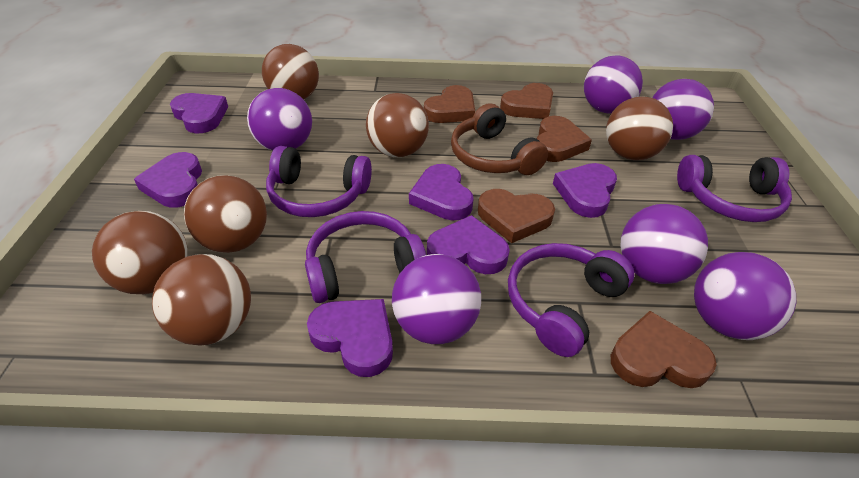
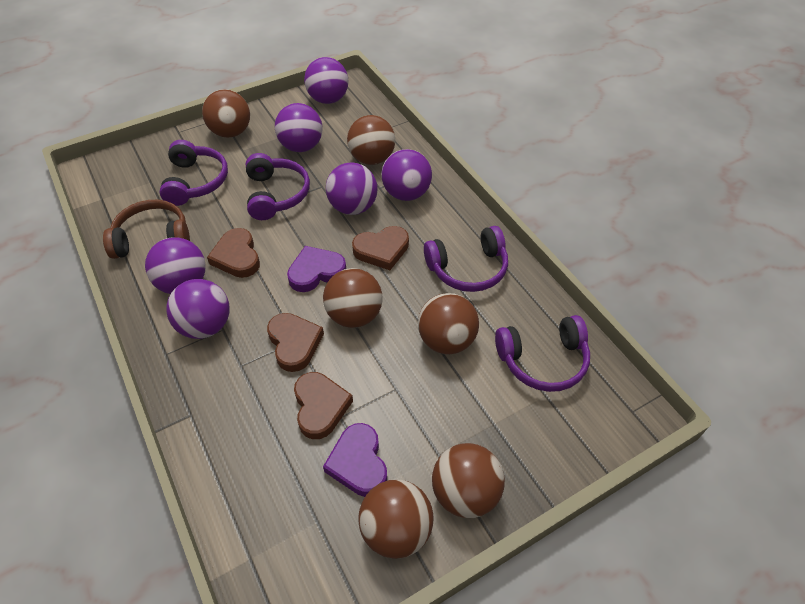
brown heart: [424,85,475,123] [478,189,555,243] [500,83,553,119] [536,116,592,162] [611,311,717,388] = 5 -> [207,228,260,278] [267,313,324,372] [294,372,353,439] [352,226,409,270] = 4
purple heart: [134,152,202,208] [170,93,228,134] [307,299,393,377] [409,164,474,220] [427,215,510,274] [553,163,617,218] = 6 -> [287,246,346,292] [323,423,387,497] = 2

